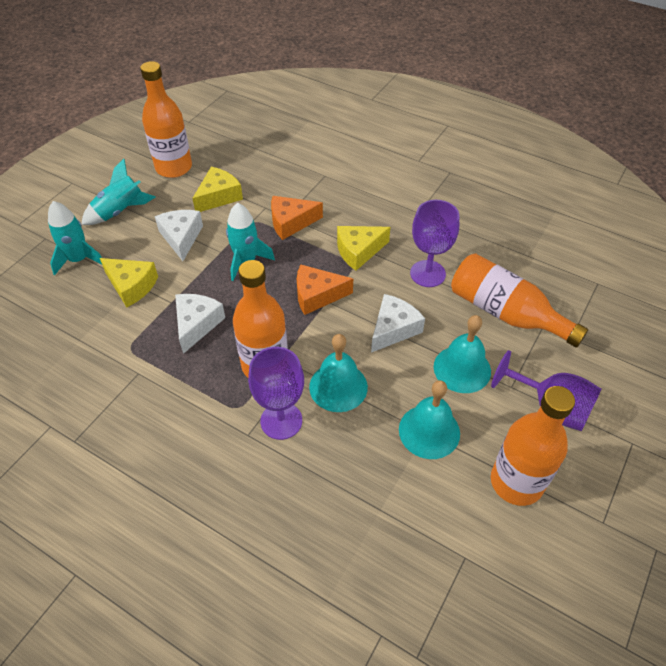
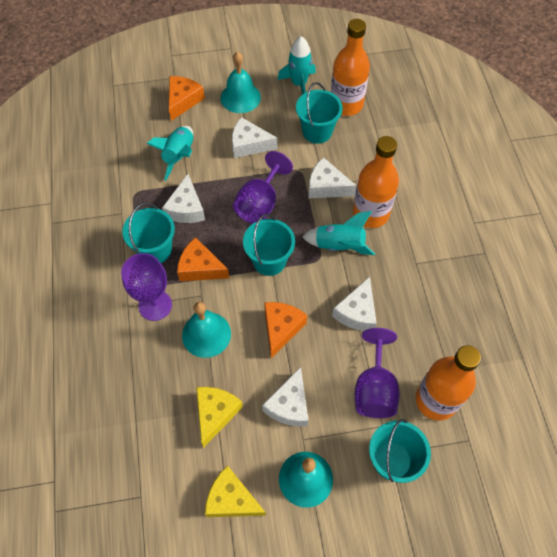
orange bottle: [140,61,192,178] [233,260,288,377] [451,253,588,348] [491,386,575,506] = 4 -> [331,19,370,116] [353,136,399,228] [415,345,481,421] = 3
orange cheese: [271,196,323,240] [297,264,353,315] = 2 -> [169,76,205,121] [177,237,229,281] [264,302,307,358] = 3
turquoise bucket: none = 0 -> [122,203,175,263] [243,214,295,276] [296,82,343,144] [369,419,431,483] = 4
white cheese: [155,210,203,261] [175,294,225,354] [371,294,425,353] = 3 -> [162,174,205,223] [232,117,277,158] [262,367,309,426] [309,157,357,198] [332,277,377,331] = 5
yellow cheese: [100,258,158,307] [192,167,243,212] [337,226,390,271] = 3 -> [196,387,243,448] [205,465,266,517] = 2

